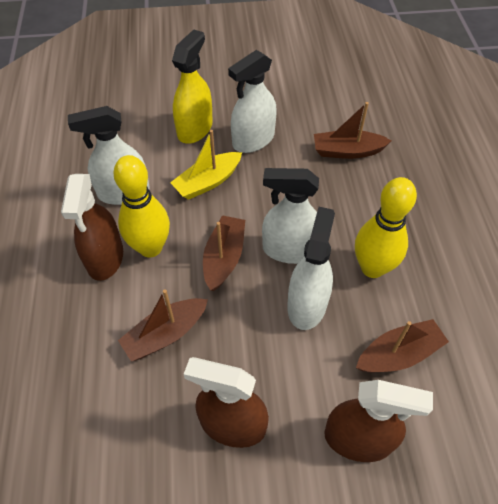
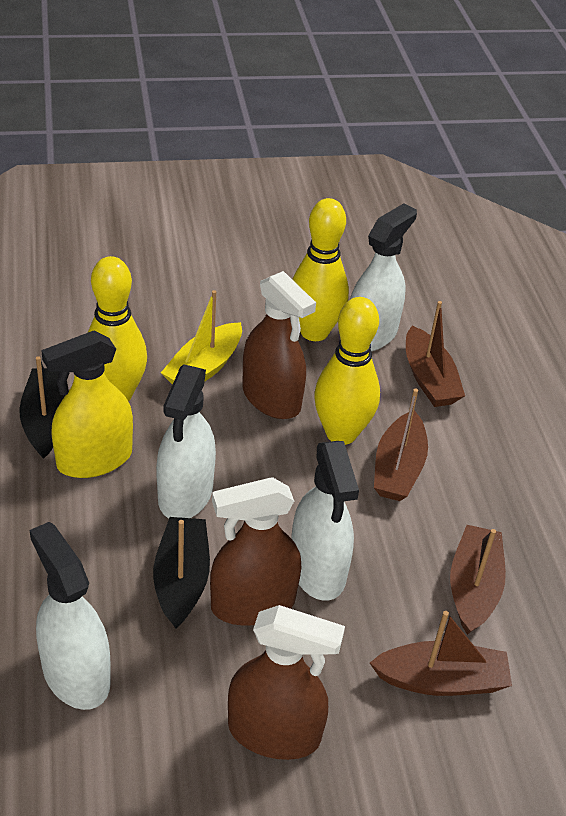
black boat: none = 0 -> [19,356,69,459] [153,517,210,629] = 2
yellow bowling pin: [113,155,170,257] [355,177,417,278] = 2 -> [87,256,147,402] [292,198,349,341] [314,297,380,445] = 3

